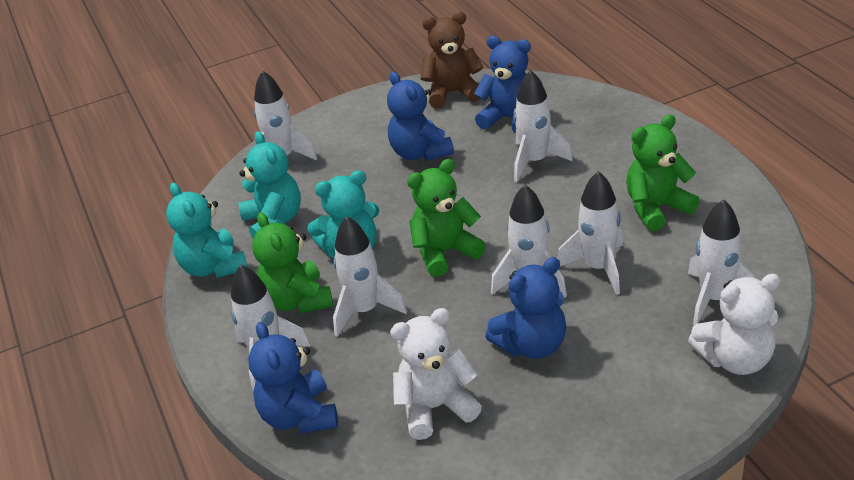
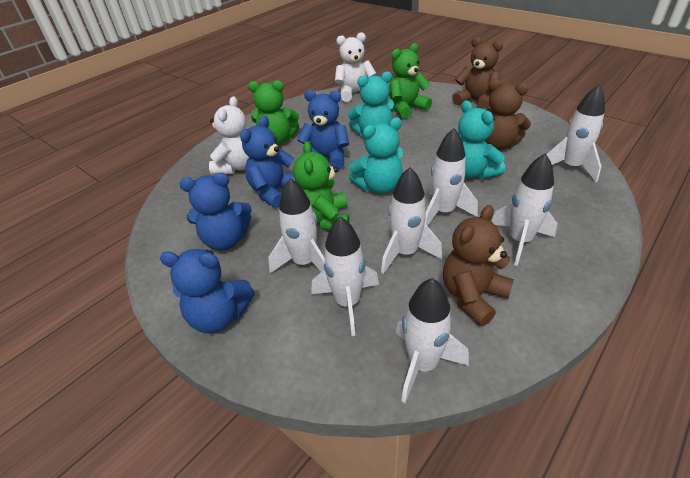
brown teddy bear: [421,11,483,108] = 1 -> [443,205,514,326] [452,37,503,109] [484,79,531,150] = 3

